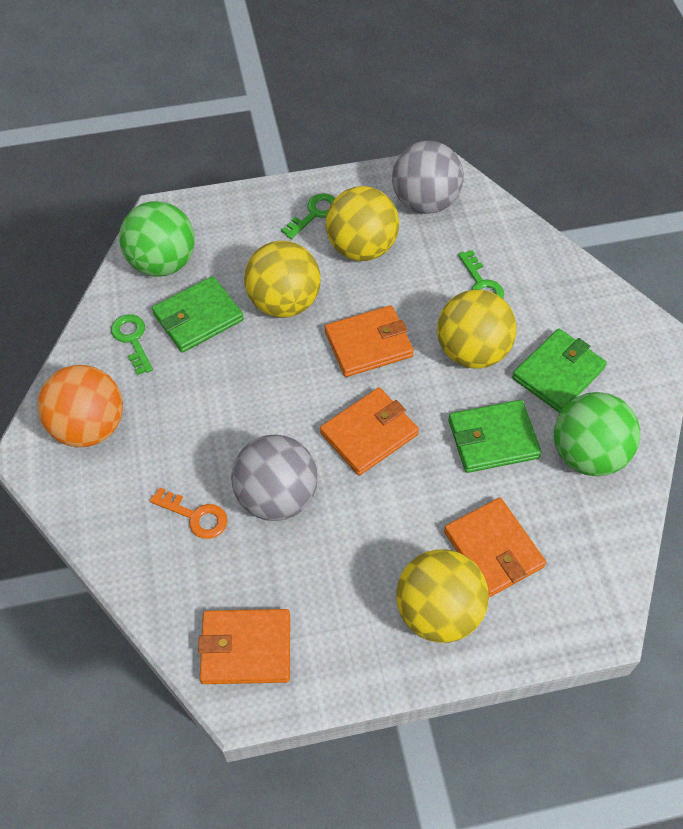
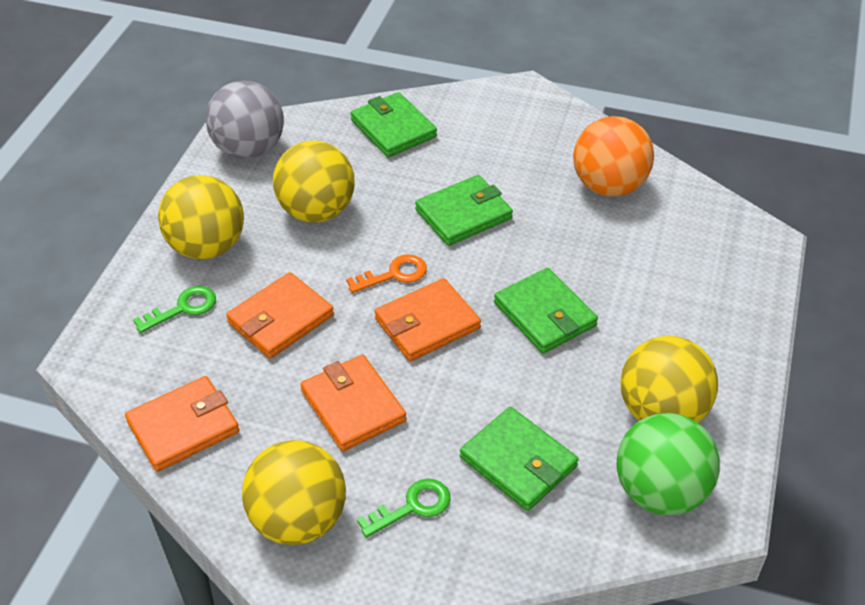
green ball: [119,201,195,277] [554,392,640,476] = 2 -> [616,413,720,515] = 1
green key: [111,314,153,375] [281,193,335,239] [458,250,504,299] = 3 -> [133,286,216,333] [357,479,451,538] = 2
green wallet: [152,276,244,353] [448,400,542,473] [512,329,607,413] = 3 -> [350,92,437,157] [415,175,513,246] [460,407,579,511] [494,268,598,354] = 4
grey ball: [231,434,318,521] [392,141,464,214] = 2 -> [206,81,284,159] = 1

